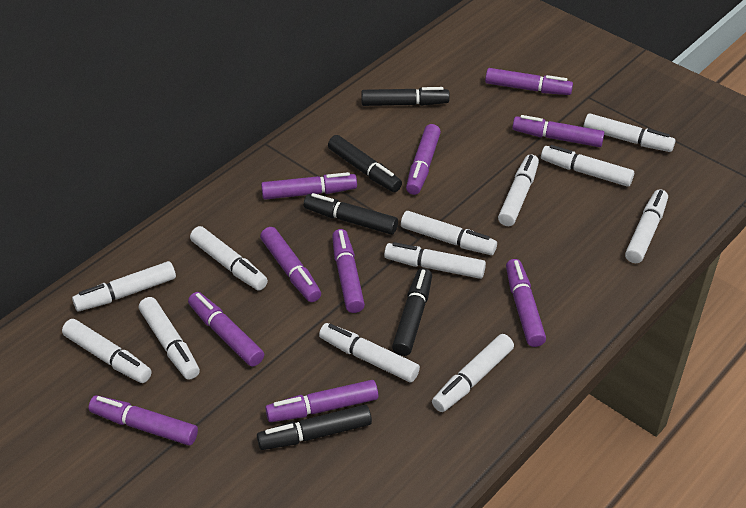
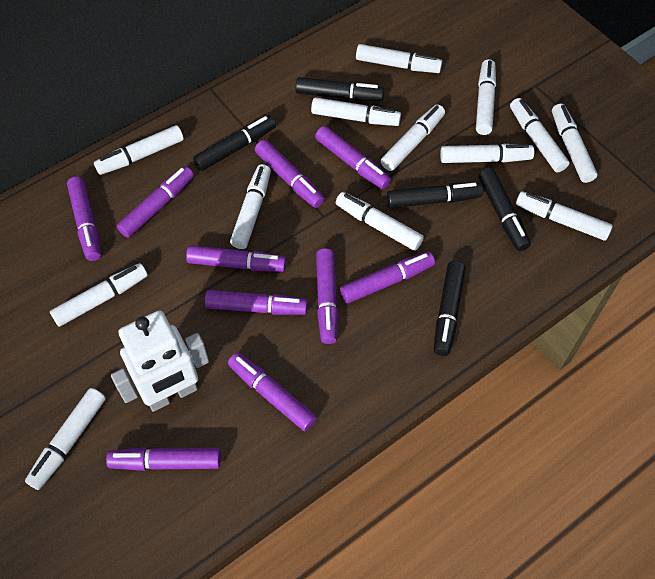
white marker: [62,319,152,383] [72,261,176,311] [139,297,200,379] [190,226,268,291] [319,323,420,383] [384,242,486,279] [401,211,497,255] [432,334,514,412] [498,154,539,226] [541,145,634,187] [584,113,675,152] [625,189,668,263] = 12 -> [25,388,106,490] [50,263,148,327] [94,125,184,175] [230,164,271,249] [311,97,401,126] [336,192,424,251] [356,44,442,73] [381,104,445,171] [440,144,534,163] [476,59,496,135] [510,98,569,172] [516,191,613,241] [552,104,597,183] = 13
white robot: none = 0 -> [111,310,209,412] = 1

